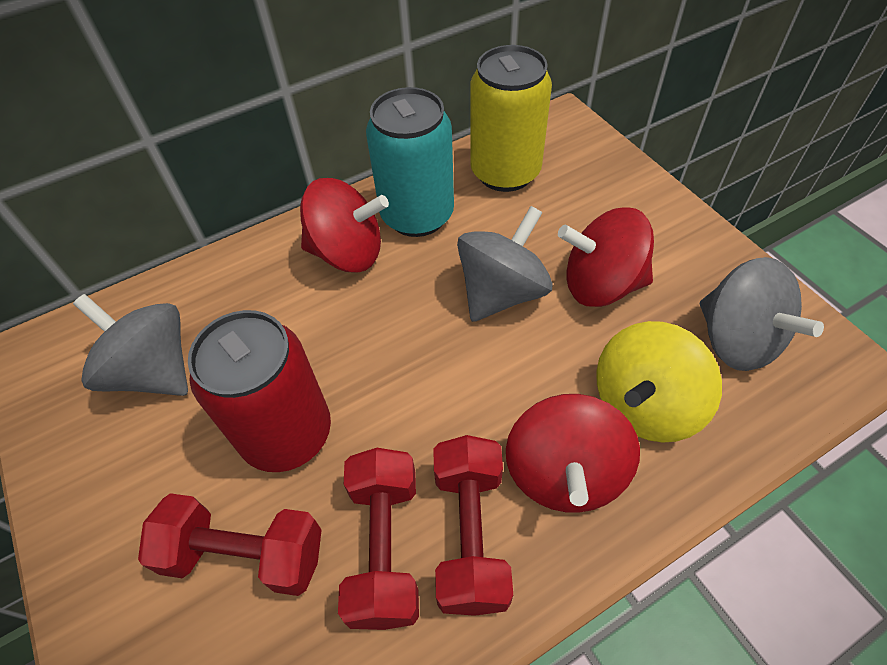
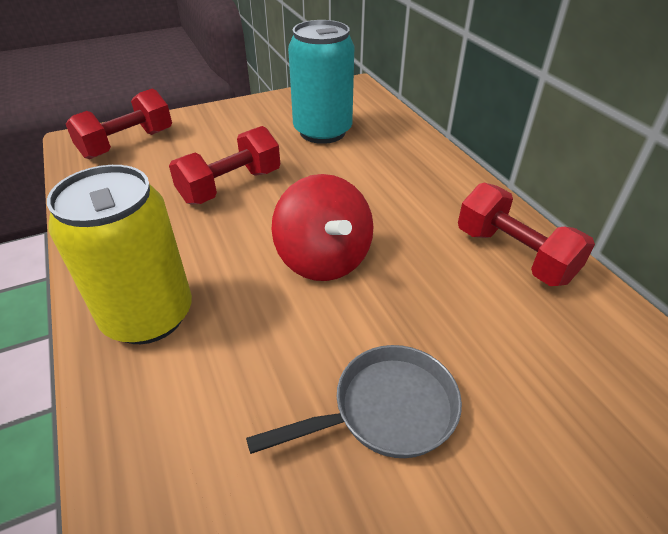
grey pan: none = 0 -> [246,345,462,458] = 1
grey spinning top: [73,294,188,396] [457,206,553,322] [700,257,824,371] = 3 -> none = 0
red can: [188,310,331,472] = 1 -> none = 0
red spinning top: [300,178,389,272] [506,394,640,513] [558,207,654,307] = 3 -> [272,174,374,281] = 1
yellow spinning top: [596,321,722,443] = 1 -> none = 0

